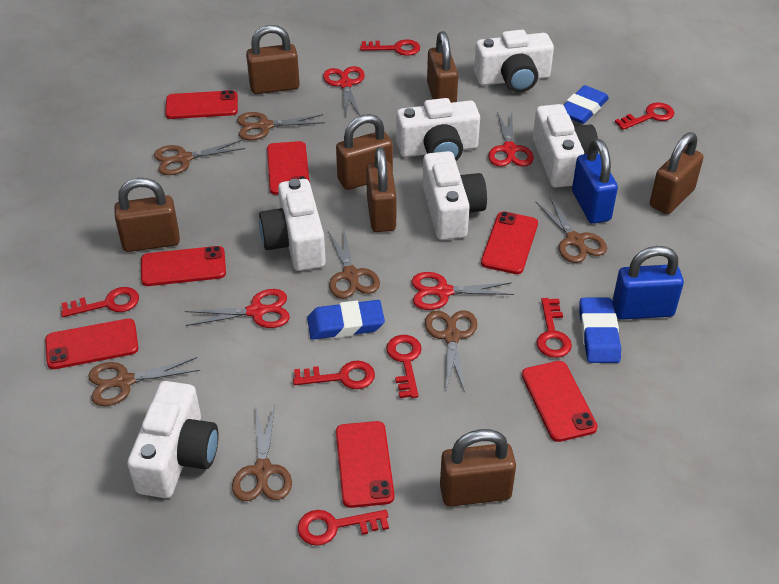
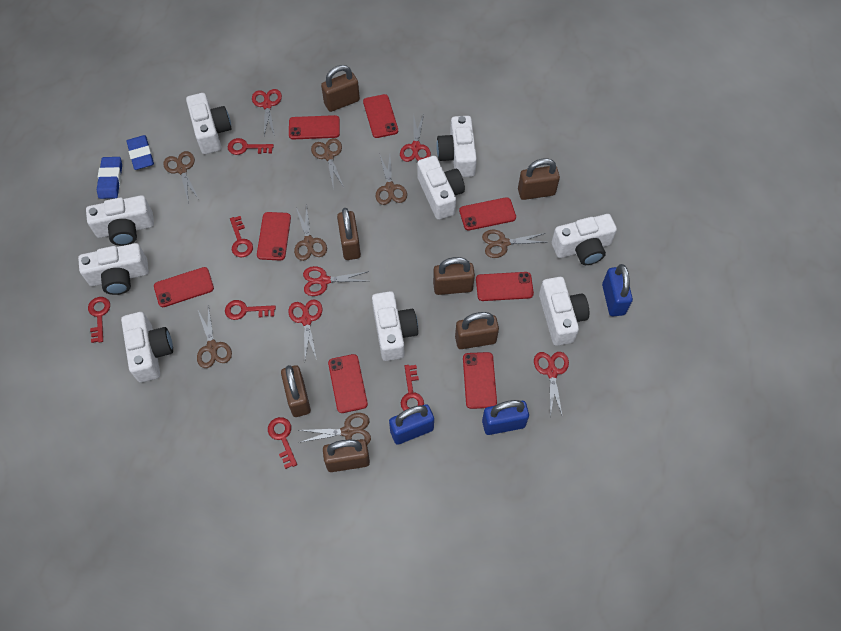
blue eraser: [307,300,385,340] [563,85,609,124] [579,298,621,363] = 3 -> [97,157,122,199] [127,135,154,170] = 2
blue padlock: [572,139,618,224] [612,246,684,320] = 2 -> [389,404,434,445] [482,400,529,435] [602,264,633,316] = 3
red key: [61,287,139,317] [293,361,375,389] [298,510,389,546] [360,39,420,56] [386,335,422,398] [536,298,572,358] [615,102,674,130] = 7 -> [88,297,110,343] [225,300,276,320] [228,138,274,155] [230,216,253,257] [268,417,297,469] [401,365,424,411] = 6
red phone: [45,318,138,369] [141,246,226,286] [165,90,238,119] [267,141,310,195] [336,421,394,508] [481,211,538,274] [522,361,598,442] = 7 -> [154,267,214,307] [257,212,291,260] [289,115,340,139] [328,354,368,413] [363,94,398,138] [459,197,516,230] [463,352,497,409] [476,272,534,301] = 8
red scissors: [185,289,290,328] [323,66,365,116] [411,272,514,310] [488,112,534,167] = 4 -> [252,89,282,137] [288,299,323,360] [303,266,369,296] [400,114,431,162] [534,352,569,417] = 5
white camera: [127,381,219,498] [259,179,326,271] [396,98,480,161] [423,151,487,240] [474,30,554,93] [533,104,598,188] = 6 -> [78,243,149,295] [86,195,154,246] [121,312,173,382] [186,93,232,154] [372,291,418,361] [417,156,465,220] [436,116,477,177] [539,277,589,346] [552,214,617,265] = 9

